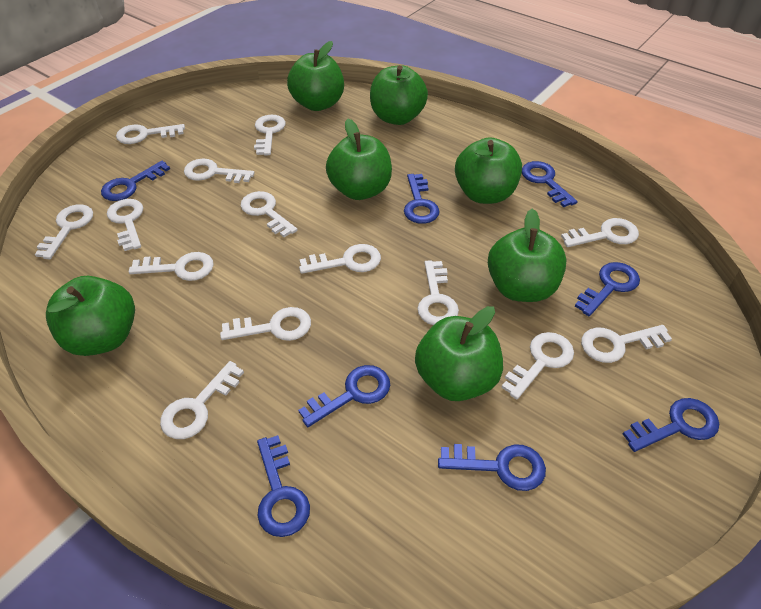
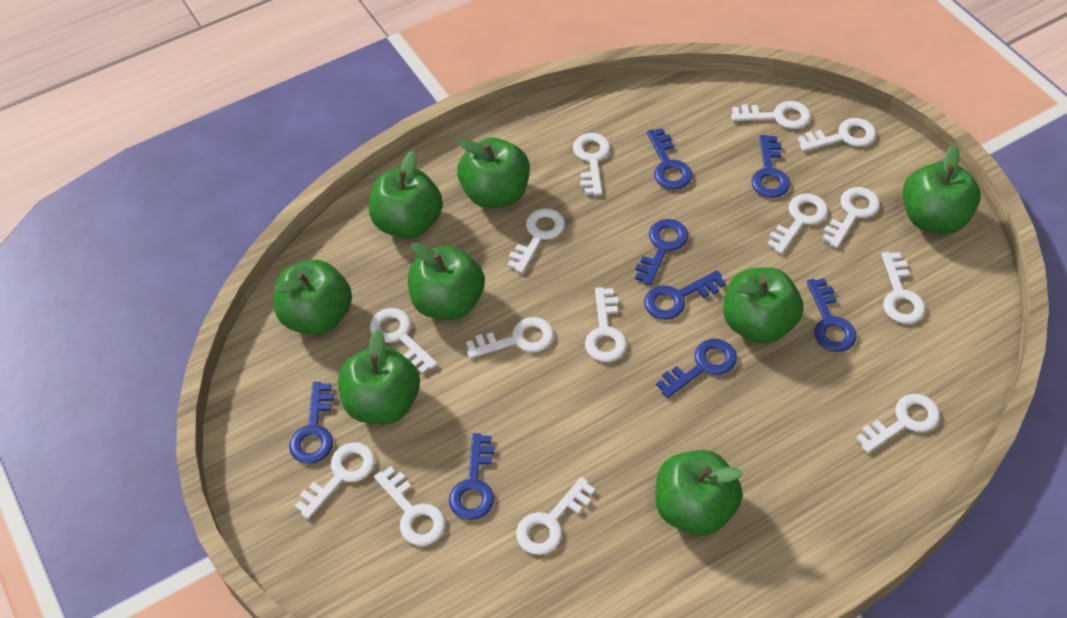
green apple: [46,276,135,356] [287,41,344,111] [326,119,392,200] [370,65,428,125] [415,306,503,401] [455,137,522,204] [488,209,567,302] = 7 -> [274,260,352,335] [338,329,420,424] [369,151,443,239] [408,242,485,320] [457,137,530,208] [655,450,743,536] [723,267,803,344] [903,145,981,234] = 8

